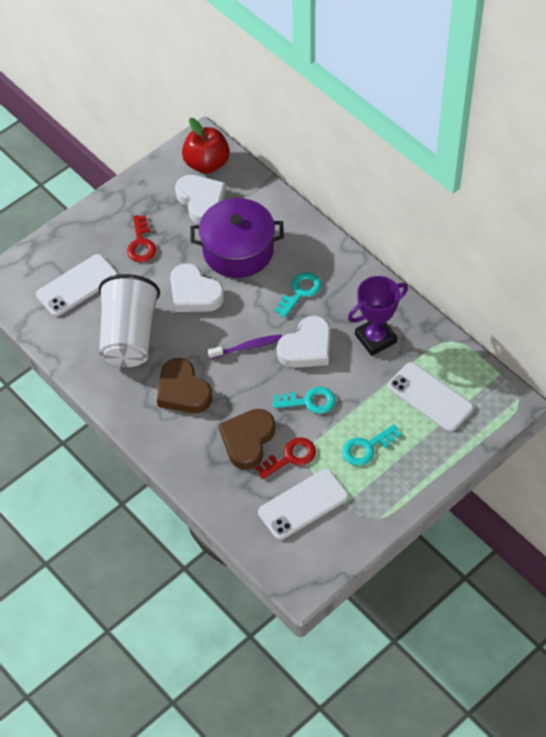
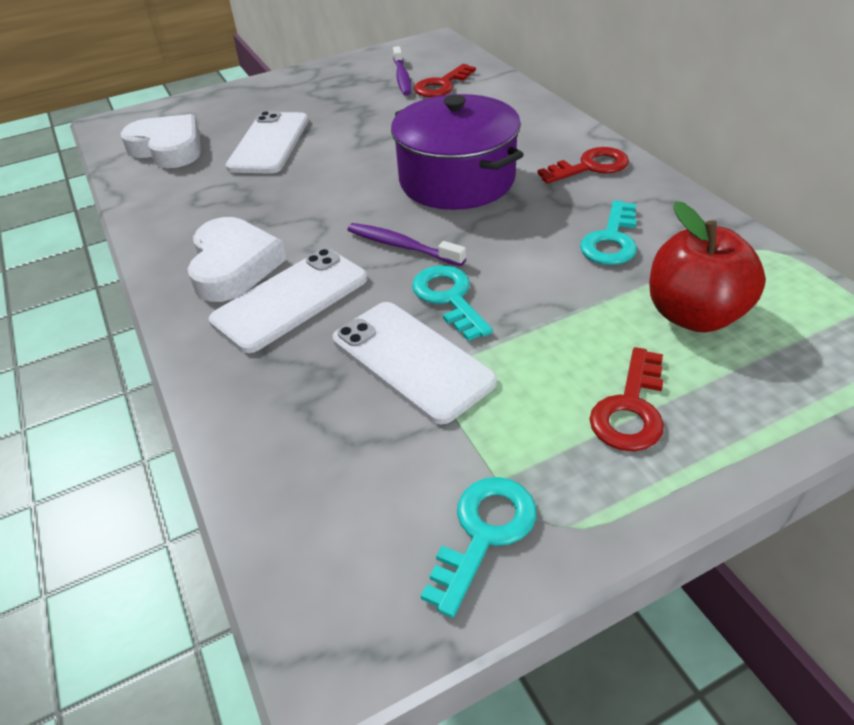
brown heart: [157,358,212,413] [219,409,275,470] = 2 -> none = 0
purple toothbrush: [208,334,282,359] = 1 -> [348,223,466,266] [393,46,411,96] = 2
purple trophy: [348,276,408,356] = 1 -> none = 0
red key: [127,215,156,262] [256,437,316,479] = 2 -> [414,64,476,97] [537,147,629,183] [590,347,664,451] = 3
white cup: [99,274,160,367] = 1 -> none = 0
white heart: [170,263,224,312] [175,175,226,224] [277,316,330,368] = 3 -> [121,114,201,168] [188,217,287,302] = 2

